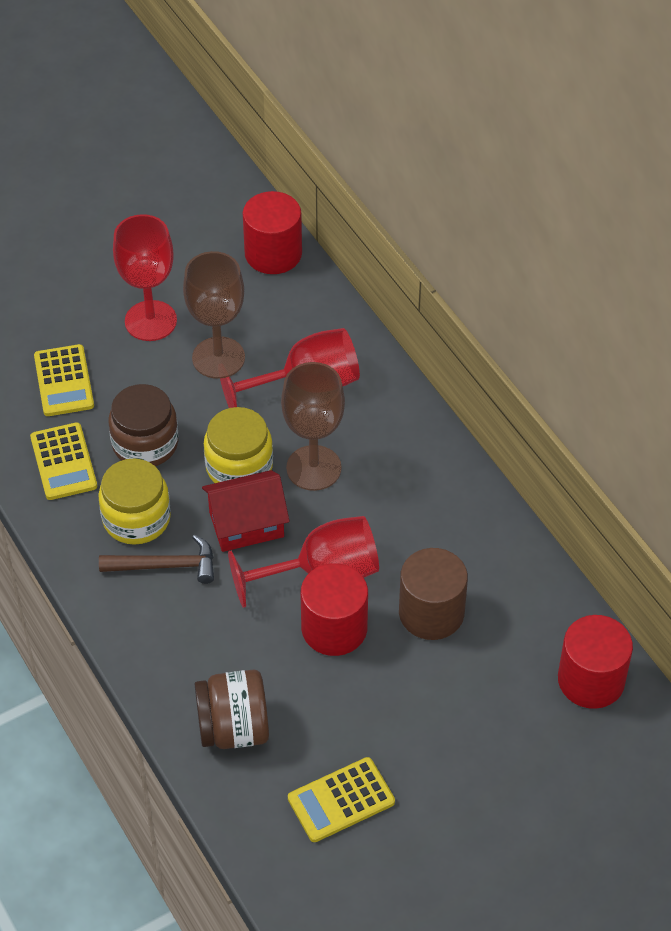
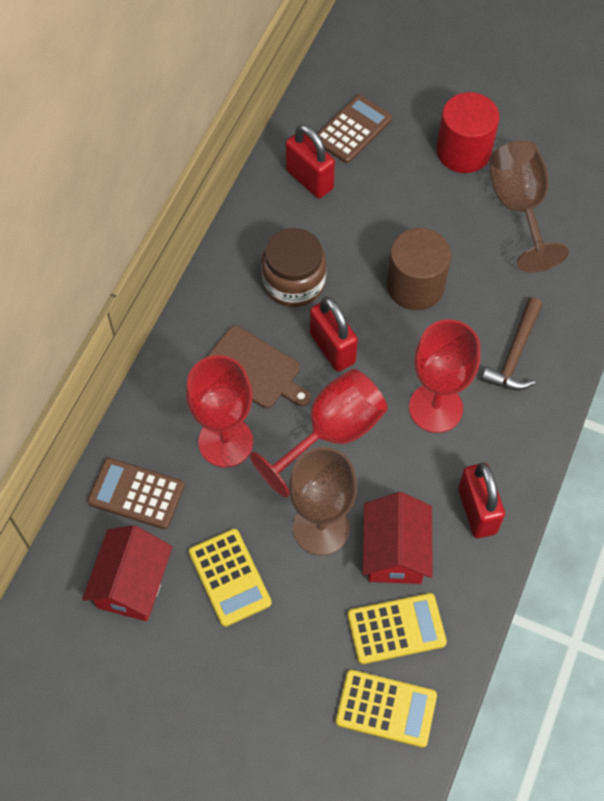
brown calculator: none = 0 -> [87,458,185,529] [317,95,392,163] = 2
brown cutting board: none = 0 -> [207,326,310,408] = 1
brown jar: [109,384,178,466] [195,670,269,749] = 2 -> [261,228,326,307] = 1
red cylinder: [243,191,302,274] [300,563,368,656] [558,615,633,709] = 3 -> [437,92,500,173] = 1
red house: [202,470,290,552] = 1 -> [82,525,172,621] [363,492,433,584] = 2
red padlock: none = 0 -> [286,124,335,198] [310,297,358,372] [458,462,505,538] = 3
yellow jar: [98,458,171,545] [204,407,273,483] = 2 -> none = 0

